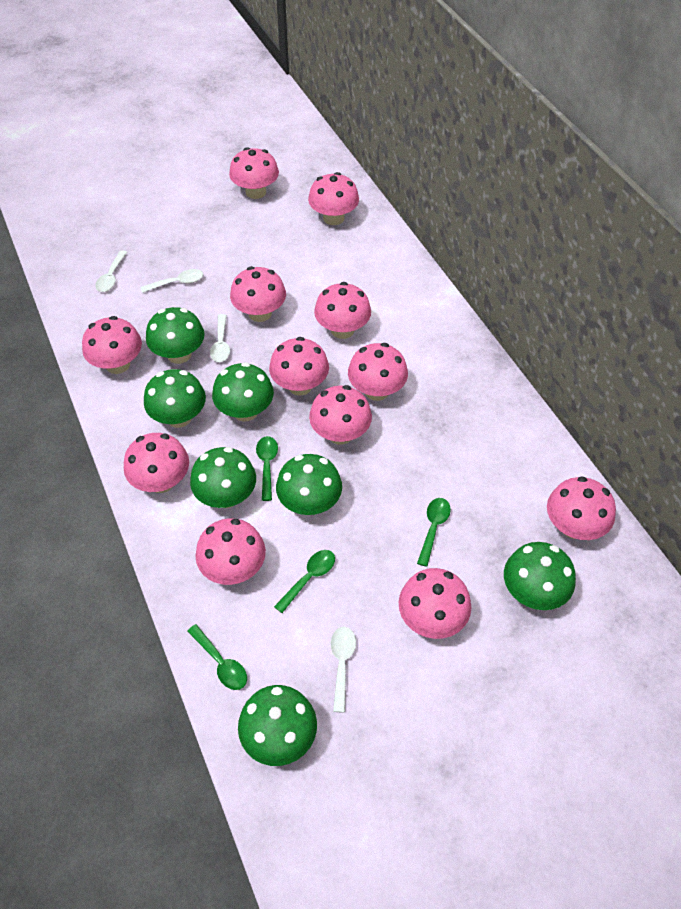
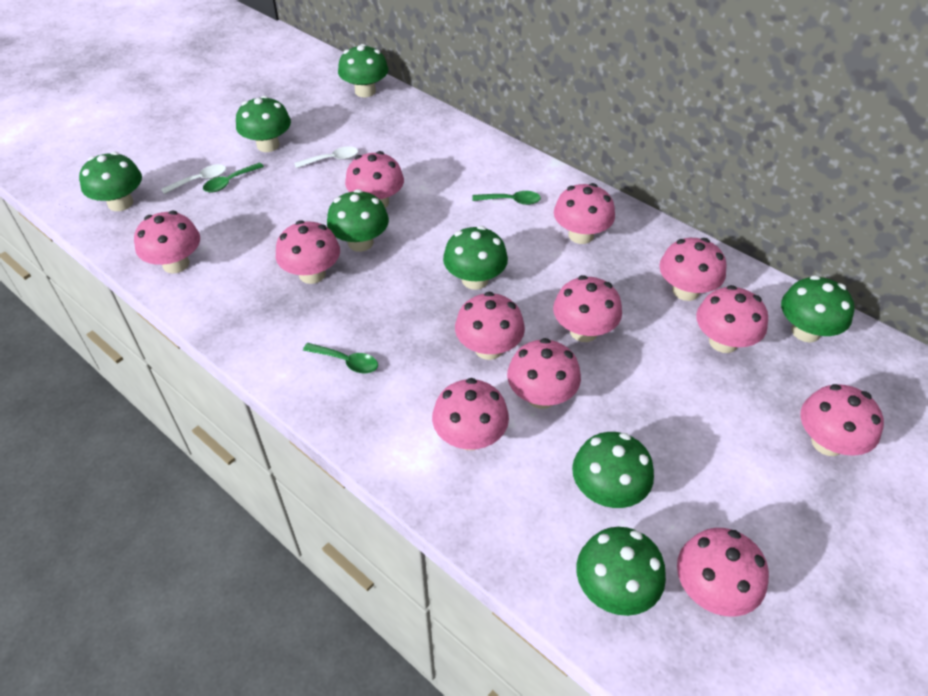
green mushroom: [144,369,206,428] [146,307,204,364] [190,447,256,508] [212,362,274,422] [238,685,317,766] [276,454,342,515] [504,542,576,610] = 7 -> [79,152,142,211] [236,95,291,152] [327,189,389,252] [338,44,388,98] [443,226,508,290] [572,432,654,508] [576,527,666,616] [781,275,855,343] = 8
green spoon: [187,624,247,690] [256,436,278,501] [274,550,335,613] [417,498,451,567] = 4 -> [203,163,264,193] [303,343,378,373] [472,191,541,205] = 3
white spoon: [95,250,127,292] [141,269,203,293] [210,314,230,362] [330,627,356,712] = 4 -> [161,164,226,194] [294,146,358,168] = 2

